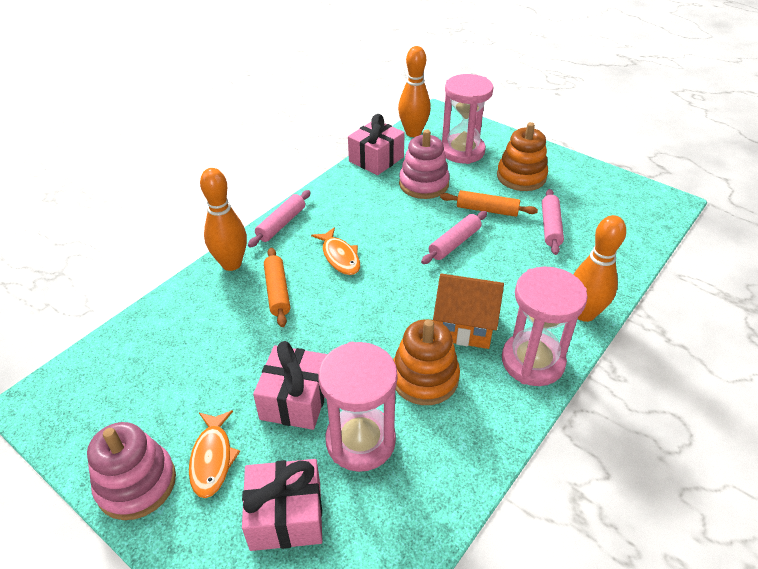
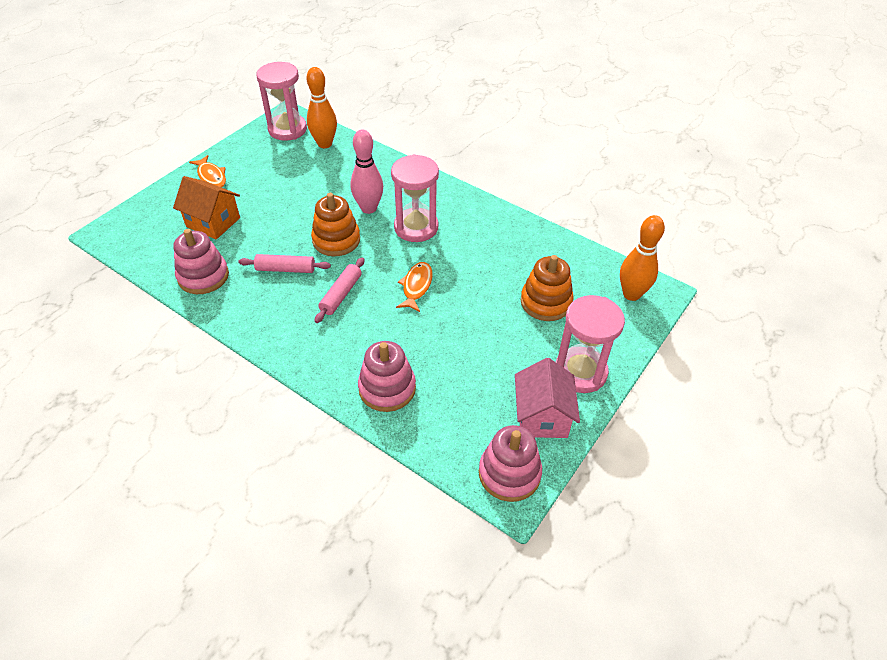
orange bowling pin: [200,168,247,271] [398,46,431,137] [573,215,626,322] = 3 -> [306,67,337,148] [620,215,665,301] = 2
orange rolling pin: [264,247,290,327] [440,190,538,217] = 2 -> none = 0
pink bowling pin: none = 0 -> [351,130,383,214] = 1
pink gift: [242,459,322,551] [253,341,327,430] [348,114,405,175] = 3 -> none = 0
pink house: none = 0 -> [515,358,580,438] = 1
pink rolling pin: [248,190,311,247] [421,211,487,264] [542,189,564,255] = 3 -> [238,254,331,273] [315,257,364,323] = 2
pink stacking toy: [87,422,176,520] [399,129,450,199] = 2 -> [173,229,229,294] [358,341,416,412] [479,425,542,502] = 3

